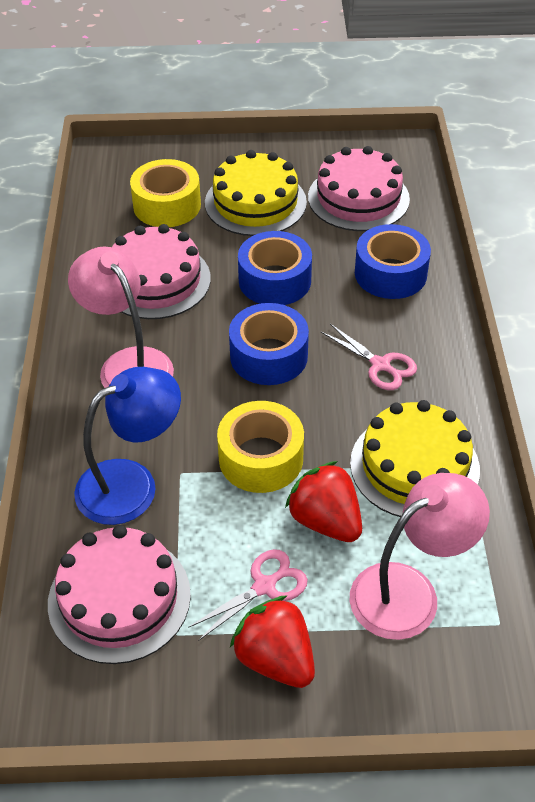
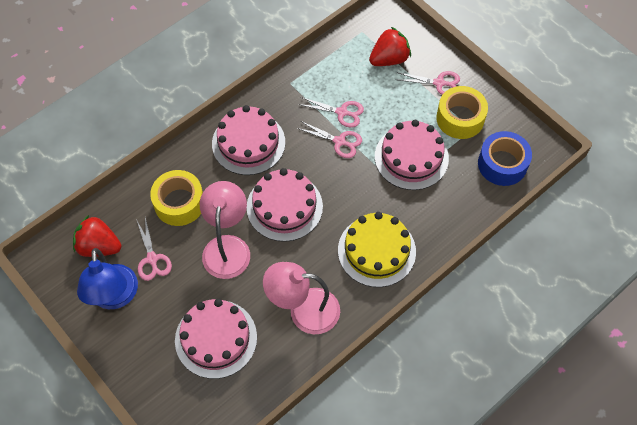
blue tape: [229,303,309,385] [238,231,312,305] [355,224,431,299] = 3 -> [478,131,532,186] = 1
pink cake: [48,525,191,664] [112,224,211,319] [308,146,410,231] = 3 -> [175,299,257,379] [212,105,285,175] [247,168,323,242] [375,120,449,190] = 4
pink scissors: [188,549,308,641] [321,324,417,390] = 2 -> [136,218,172,281] [297,121,362,158] [298,97,364,128] [397,71,460,95] = 4
yellow cake: [205,150,307,236] [350,400,480,517] = 2 -> [338,212,416,287] = 1

